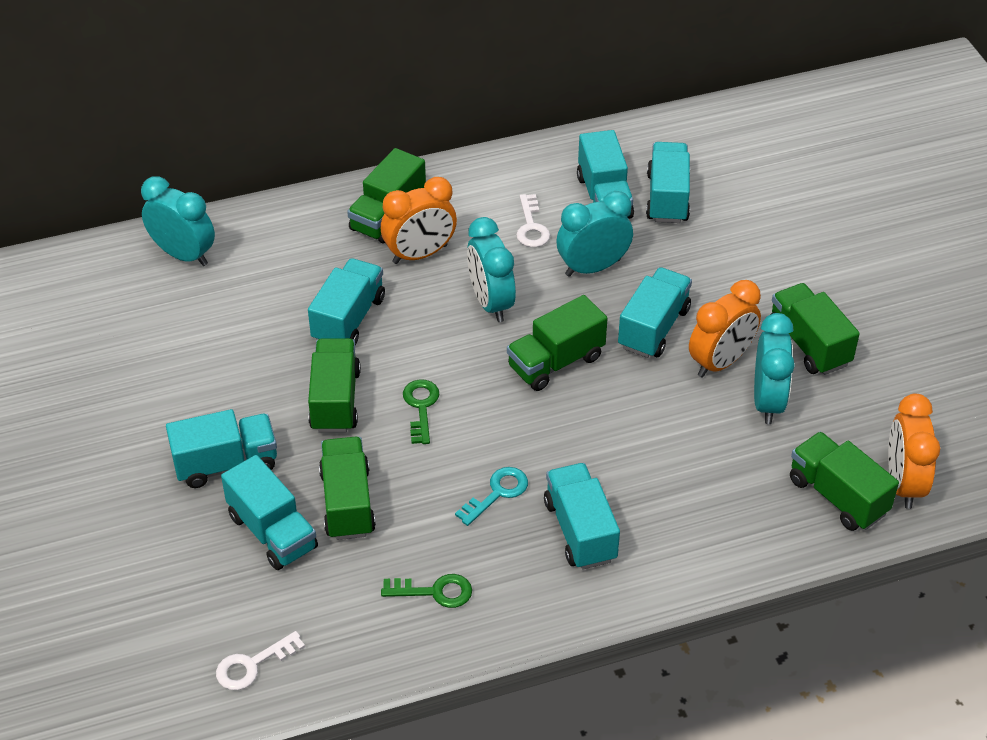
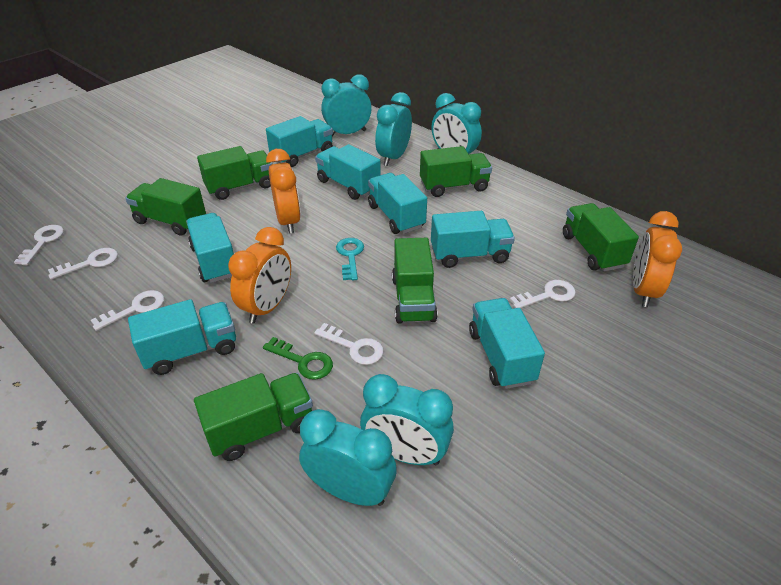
green key: [381,574,472,608] [403,379,439,444] = 2 -> [263,337,333,380] = 1
turquoise clock: [141,176,215,266] [467,217,516,322] [556,191,633,277] [754,313,795,424] = 4 -> [299,409,397,506] [321,74,372,136] [360,374,454,465] [375,92,412,166] [431,93,482,154] = 5
white key: [216,631,305,690] [516,194,550,247] = 2 -> [14,225,64,265] [48,248,118,279] [91,290,164,331] [314,323,383,365] [510,280,576,308] = 5

